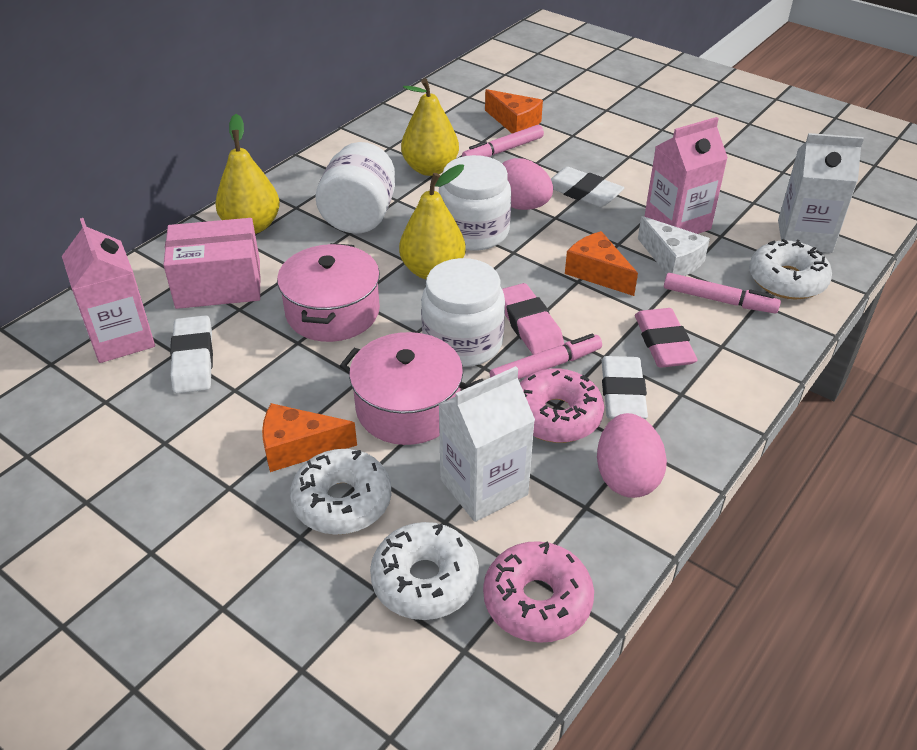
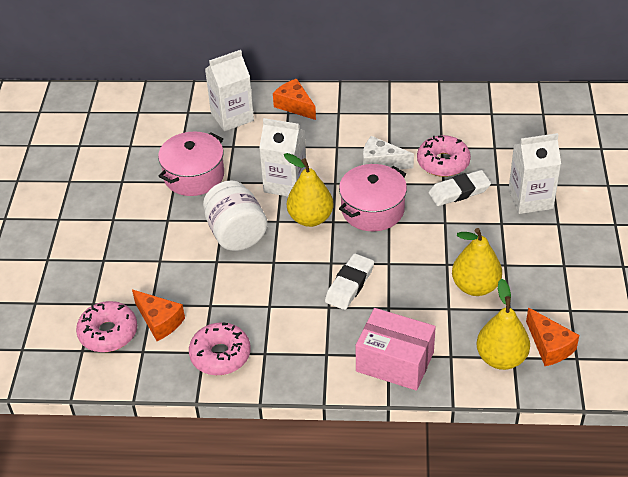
pink carton: [62,218,155,363] [644,117,728,234] = 2 -> none = 0
pink donut: [483,541,594,643] [520,369,604,443] = 2 -> [76,301,137,352] [189,322,251,375] [417,135,471,177] = 3
pink egg: [502,158,553,210] [597,413,667,498] = 2 -> none = 0
pink eraser: [502,283,564,355] [635,308,698,367] = 2 -> none = 0
pink marker: [462,125,544,157] [490,334,602,379] [664,273,781,313] = 3 -> none = 0
white carton: [438,366,535,522] [778,133,864,253] = 2 -> [205,50,254,131] [259,118,306,197] [509,133,561,214] = 3
white donut: [290,449,391,535] [370,522,479,620] [749,239,832,299] = 3 -> none = 0
white eraser: [170,315,213,393] [551,167,624,207] [601,356,648,419] = 3 -> [325,253,374,310] [428,170,491,206] = 2
white jar: [316,142,395,234] [421,258,505,367] [439,155,511,251] = 3 -> [203,180,268,251] = 1

